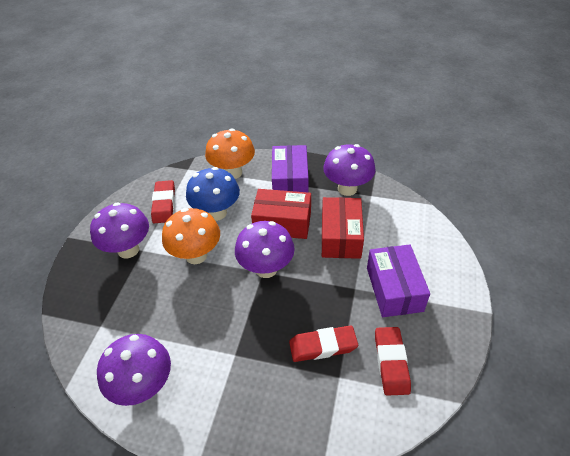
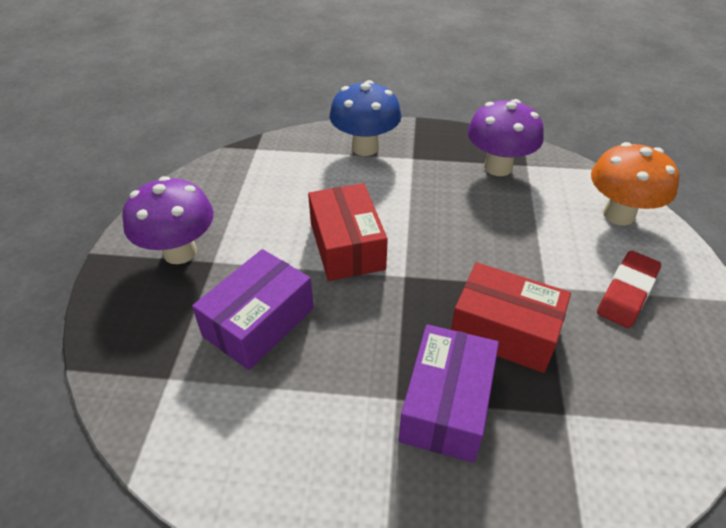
orange mushroom: [162,208,220,264] [205,128,255,179] = 2 -> [591,142,679,225] = 1
purple mushroom: [90,202,149,258] [97,334,171,406] [235,221,295,278] [323,144,376,196] = 4 -> [122,176,214,264] [468,99,544,176] = 2
red eraser: [151,180,175,223] [289,325,358,362] [375,327,411,396] = 3 -> [597,251,661,328] = 1

